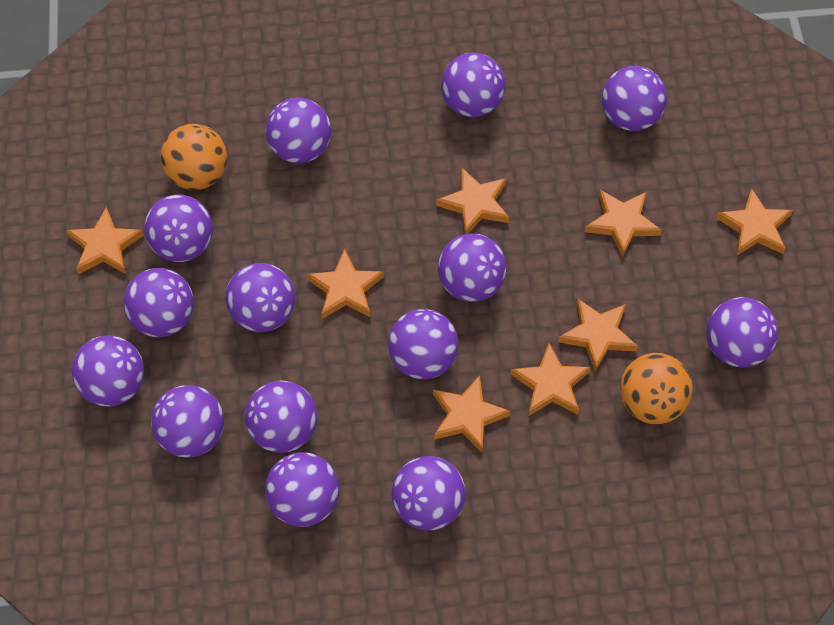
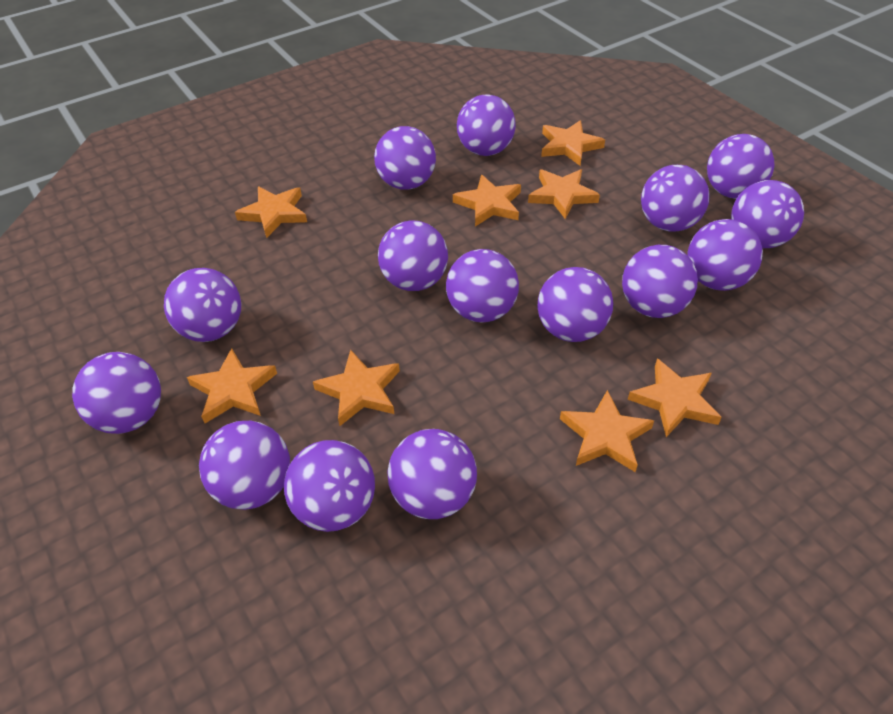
orange ball: [161,124,227,190] [620,353,693,424] = 2 -> none = 0
purple ball: [71,335,144,407] [123,268,194,337] [145,194,213,262] [151,385,224,458] [226,263,295,332] [245,380,318,453] [265,98,331,164] [265,452,339,527] [388,309,459,380] [391,456,466,531] [438,233,506,302] [441,52,505,118] [602,66,667,131] [706,297,778,368] = 14 -> [72,352,161,434] [164,268,241,342] [199,421,290,510] [284,440,375,532] [374,126,436,190] [378,220,448,291] [387,429,477,519] [446,249,519,322] [457,94,516,156] [537,267,613,342] [622,245,698,318] [641,165,709,232] [688,219,763,291] [707,134,774,199] [731,180,804,248] = 15

